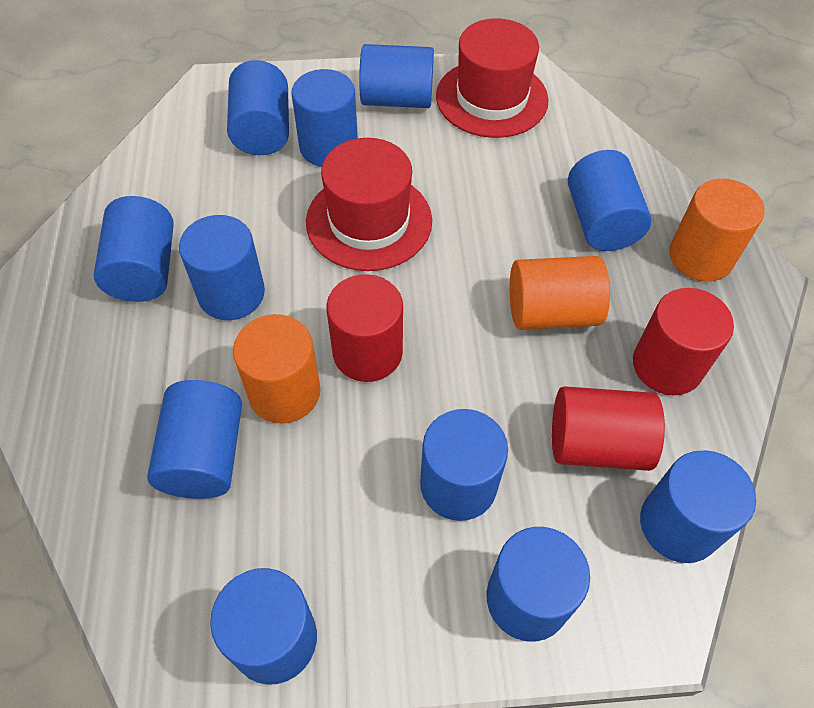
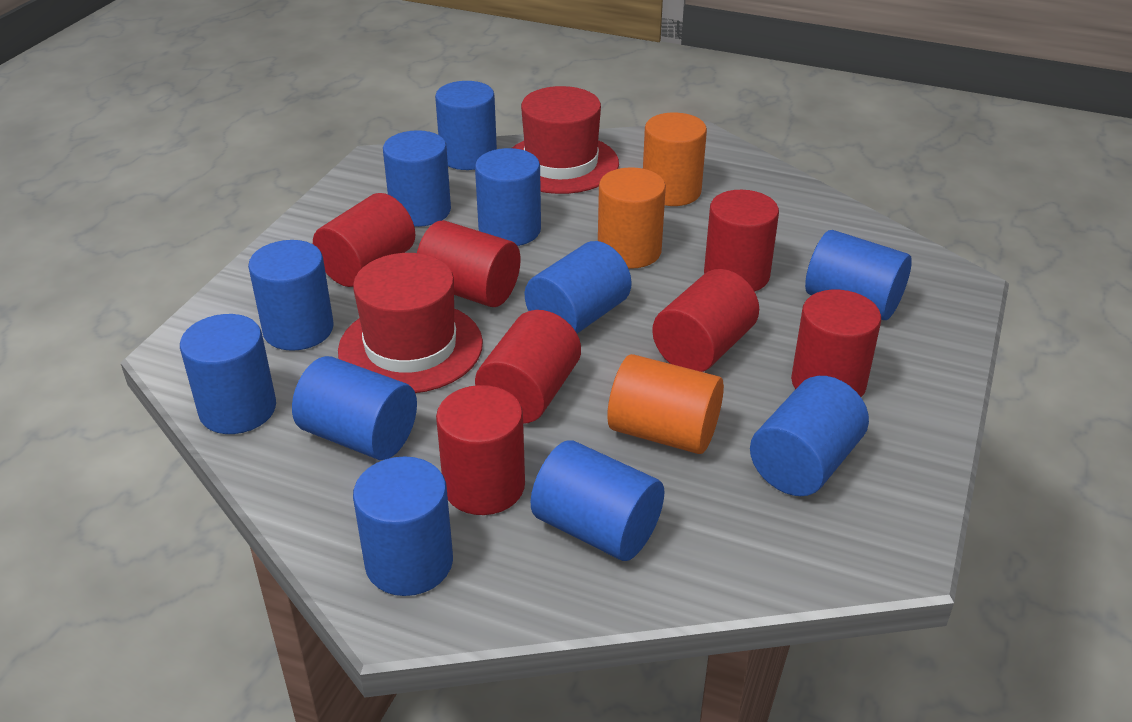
red cylinder: [327,274,403,382] [552,386,665,471] [633,288,734,395] = 3 -> [313,193,415,287] [417,220,521,307] [436,385,525,515] [475,310,581,424] [652,269,759,372] [704,190,779,292] [791,290,881,397] = 7

